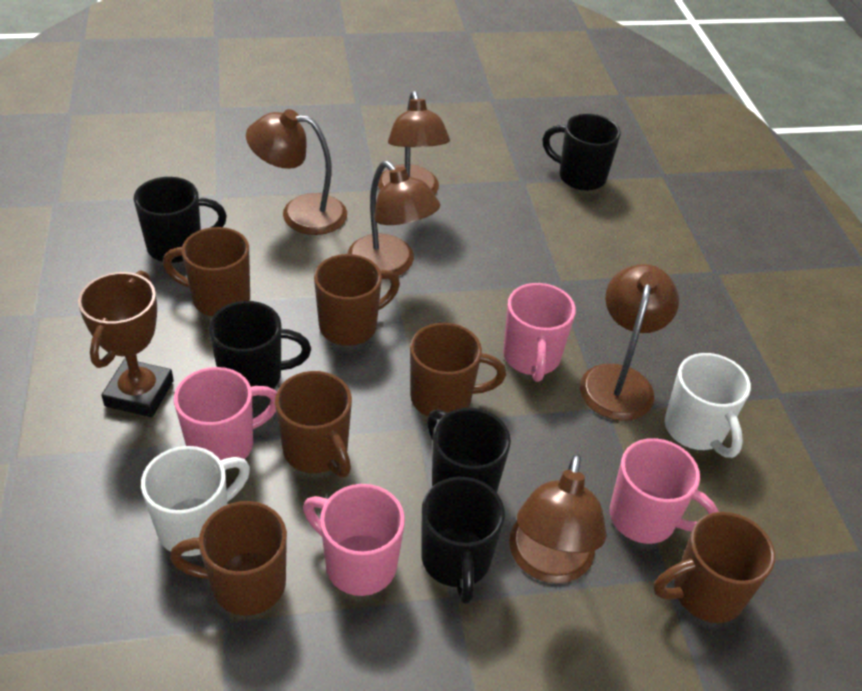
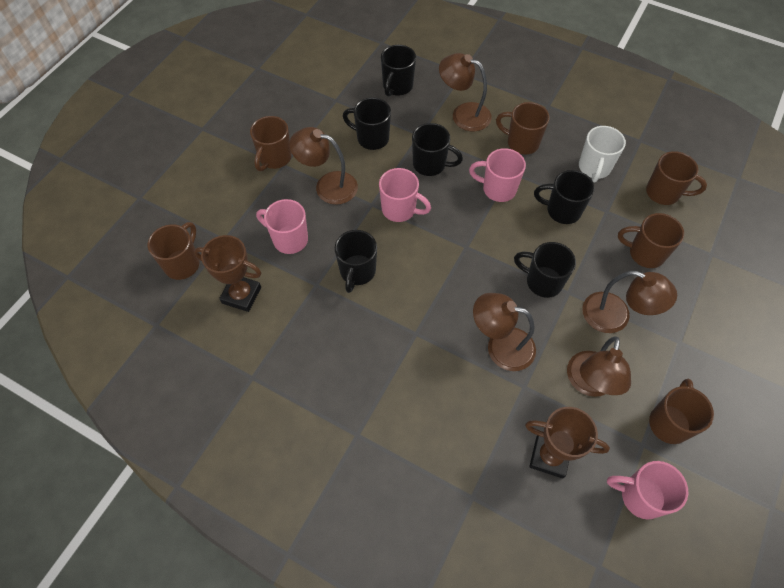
black mug: [133,177,227,263] [208,301,311,397] [421,477,505,604] [427,408,511,493] [542,114,621,191] = 5 -> [335,230,377,293] [343,98,391,150] [381,45,416,97] [412,123,463,176] [514,242,576,298] [534,170,595,224] = 6
brown trophy: [78,270,174,417] = 1 -> [194,235,261,312] [525,407,610,478] = 2
white mug: [141,446,250,556] [665,353,751,458] = 2 -> [579,126,626,182] = 1

